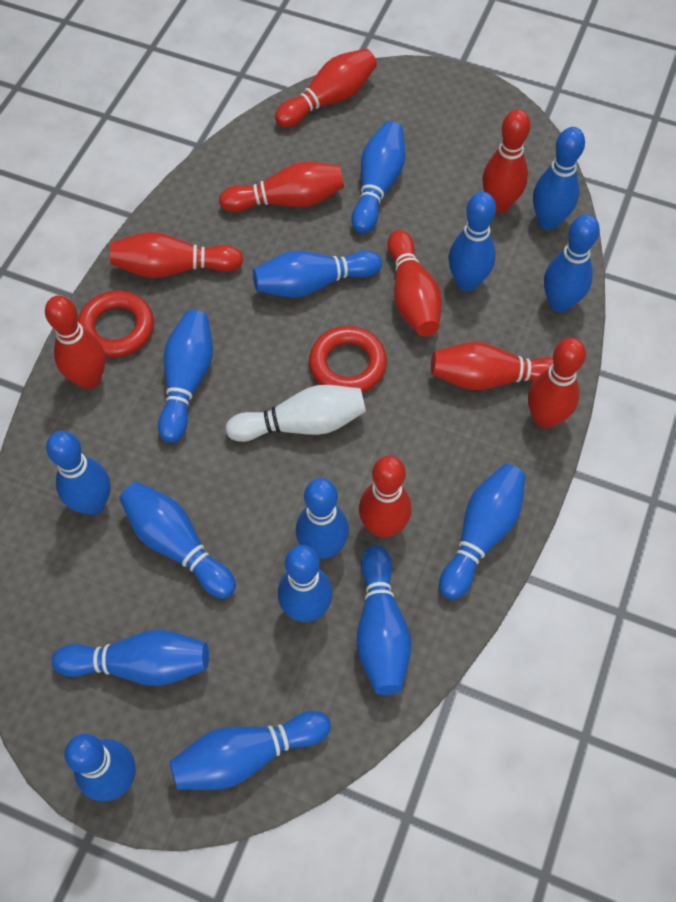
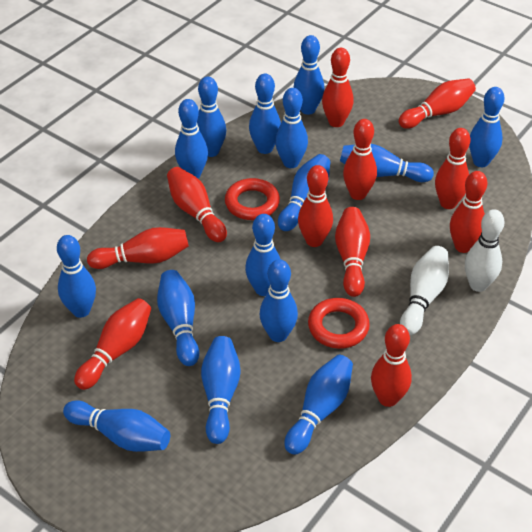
red bowling pin: [45,296,105,389] [110,232,243,278] [219,162,344,212] [275,48,377,128] [359,455,412,538] [387,230,442,336] [431,342,553,390] [482,109,530,213] [528,338,586,428] = 9 -> [74,298,151,390] [87,227,189,269] [167,167,227,242] [298,165,333,247] [322,48,354,127] [335,207,370,297] [343,119,377,200] [371,324,412,407] [399,78,476,129] [435,128,470,209] [450,171,487,253] = 11
white bowling pin: [226,385,366,442] = 1 -> [400,246,449,335] [465,209,505,292] = 2

